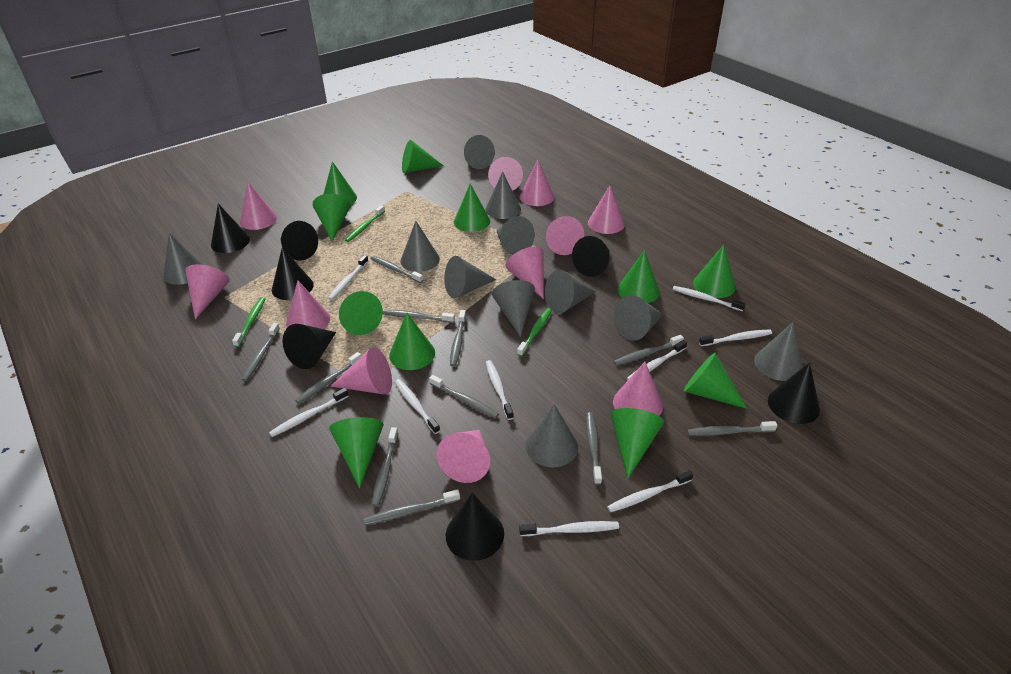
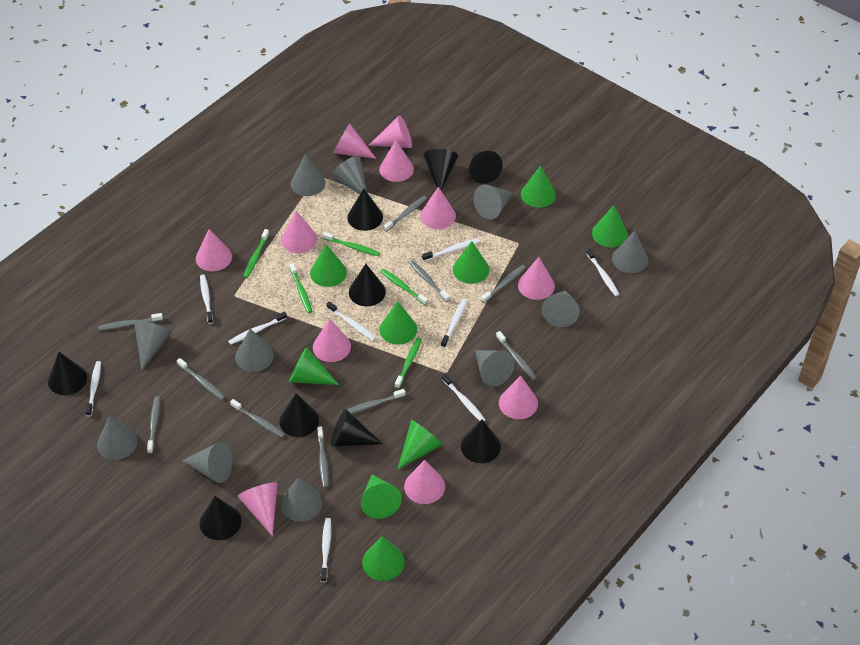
black cone: [211,204,250,253] [272,247,314,300] [280,221,318,261] [283,324,336,369] [446,493,504,561] [572,236,610,277] [768,362,820,424] = 7 -> [48,352,87,395] [200,496,241,540] [279,393,319,437] [331,409,382,447] [347,189,383,231] [349,264,386,307] [423,149,458,191] [461,419,501,463] [469,151,502,184] = 9
green cone: [313,194,350,241] [323,161,357,205] [329,417,384,489] [339,291,383,335] [389,313,435,370] [402,140,444,173] [454,184,490,232] [611,408,664,478] [618,250,660,303] [684,353,747,409] [693,245,735,298] = 11 -> [289,347,339,385] [310,244,347,287] [361,475,402,519] [362,536,405,581] [379,301,417,345] [397,420,443,470] [453,241,489,284] [521,166,556,208] [592,205,628,248] = 9
green toothbrush: [232,297,266,347] [345,205,385,242] [517,308,552,357] = 3 -> [243,229,269,278] [289,263,312,313] [323,232,380,256] [380,269,428,305] [395,337,422,389] = 5
grey toothbrush: [241,323,280,381] [295,352,362,404] [364,489,460,525] [370,256,423,283] [372,427,398,507] [383,310,455,323] [429,375,499,418] [450,310,466,367] [586,412,602,485] [613,335,684,366] [687,421,777,436] = 11 -> [98,313,163,330] [147,396,160,454] [177,358,225,400] [230,399,285,438] [317,426,329,488] [342,389,405,414] [383,196,427,232] [409,261,450,302] [481,265,526,303] [496,331,537,380] = 10

